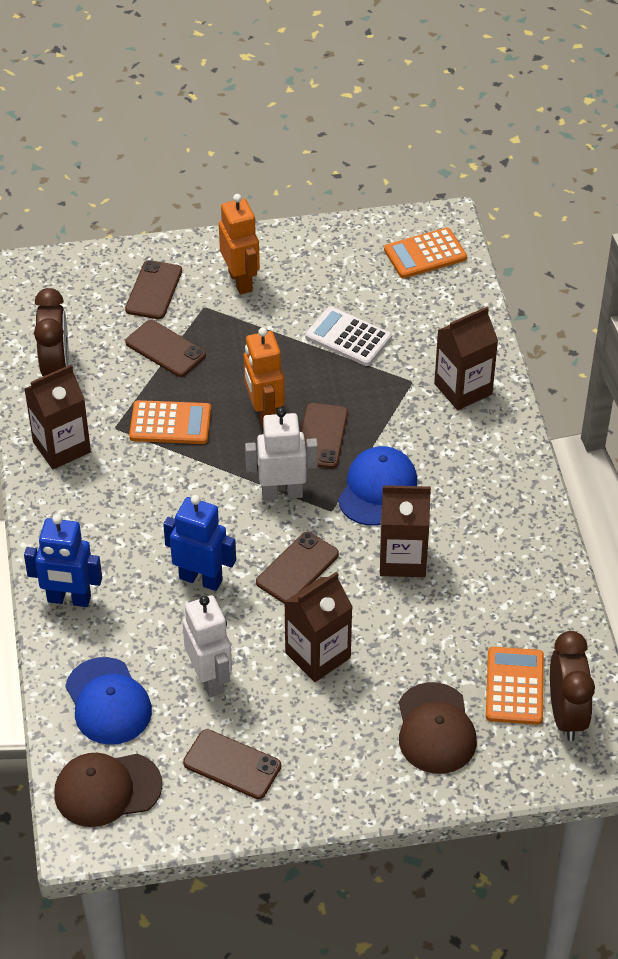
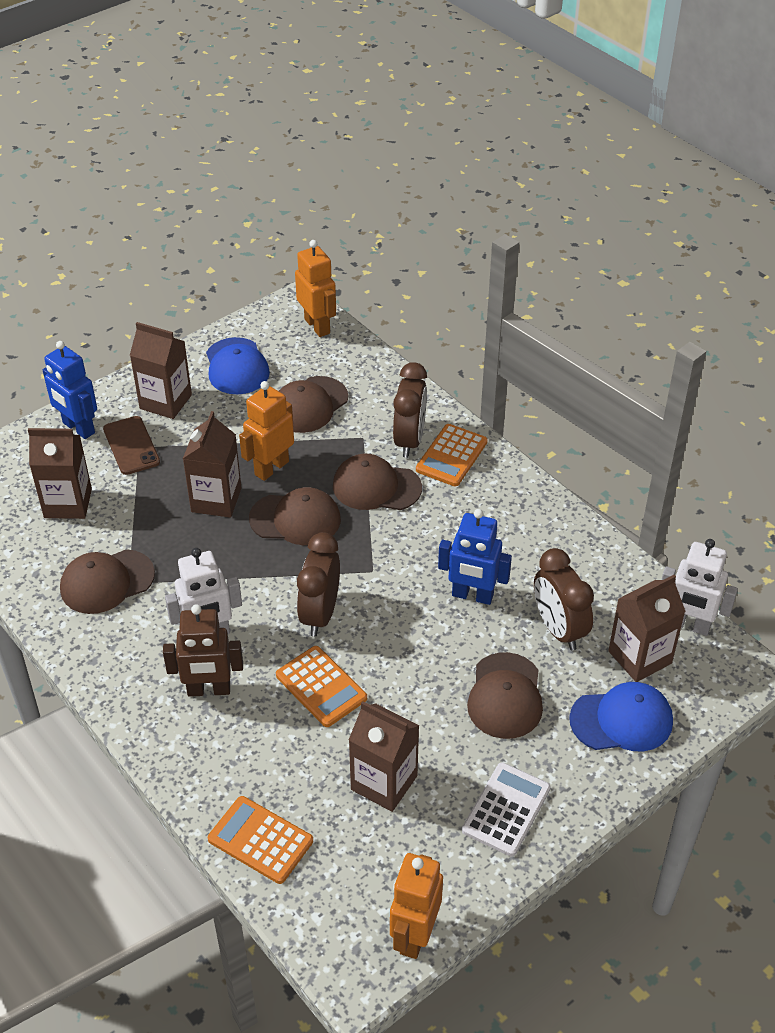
brown cap: [54,753,162,827] [399,682,477,774] = 2 -> [60,549,155,614] [249,487,341,545] [279,376,348,433] [333,454,422,510] [467,652,543,739] = 5
brown carton: [25,365,91,469] [284,572,353,682] [380,485,431,577] [434,307,498,410] = 4 -> [28,428,92,519] [130,322,192,419] [183,411,241,518] [349,701,419,812] [608,575,686,682] = 5
brown clock: [34,288,69,376] [550,631,595,741] = 2 -> [297,532,340,636] [393,362,427,458] [534,548,594,650] = 3
brown phone: [125,260,182,319] [125,320,206,377] [183,729,281,799] [256,532,339,604] [301,403,348,468] = 5 -> [103,416,160,475] = 1
brown robot: none = 0 -> [163,604,243,697] = 1
orange robot: [219,194,260,294] [244,328,285,428] = 2 -> [239,381,294,481] [295,240,336,337] [390,853,443,959] = 3

